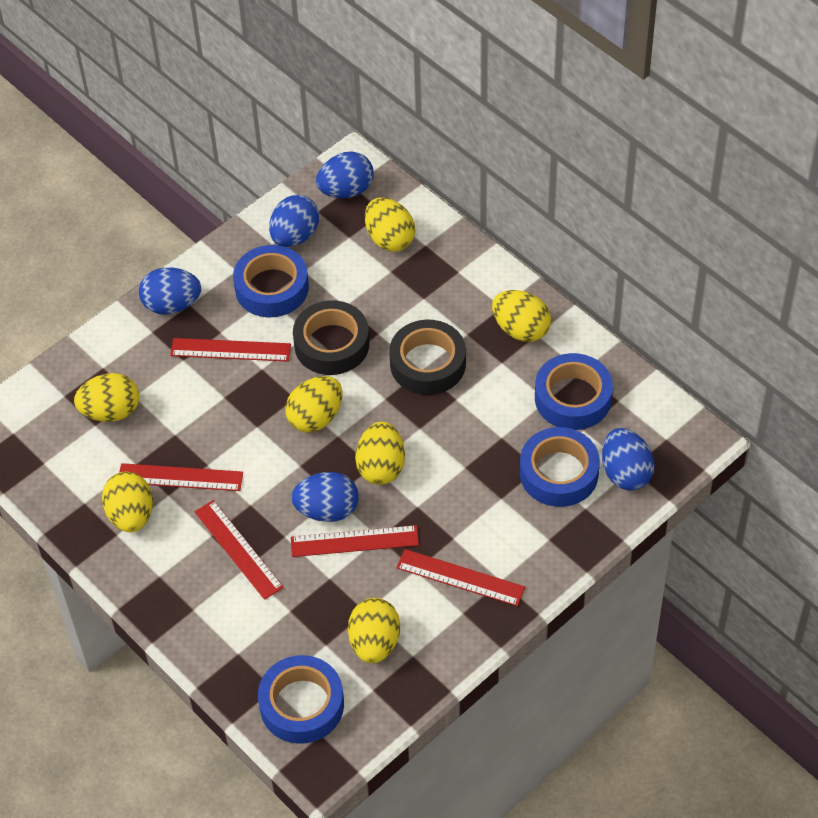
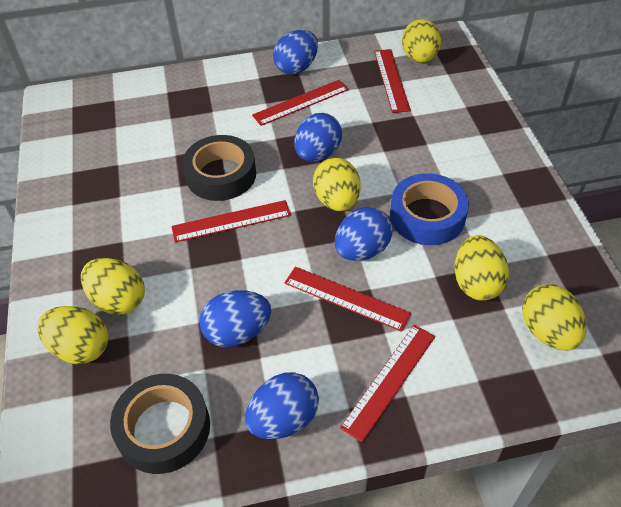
blue tape: [233,245,309,317] [258,655,344,744] [520,427,600,507] [535,353,613,430] = 4 -> [390,174,469,245] = 1
yellow egg: [74,373,139,422] [102,471,153,532] [285,376,342,433] [348,598,400,663] [355,421,405,485] [365,197,415,252] [492,290,551,342] = 7 -> [37,306,109,364] [81,258,145,315] [313,157,361,211] [402,19,441,63] [455,235,509,300] [522,284,586,351] = 6

